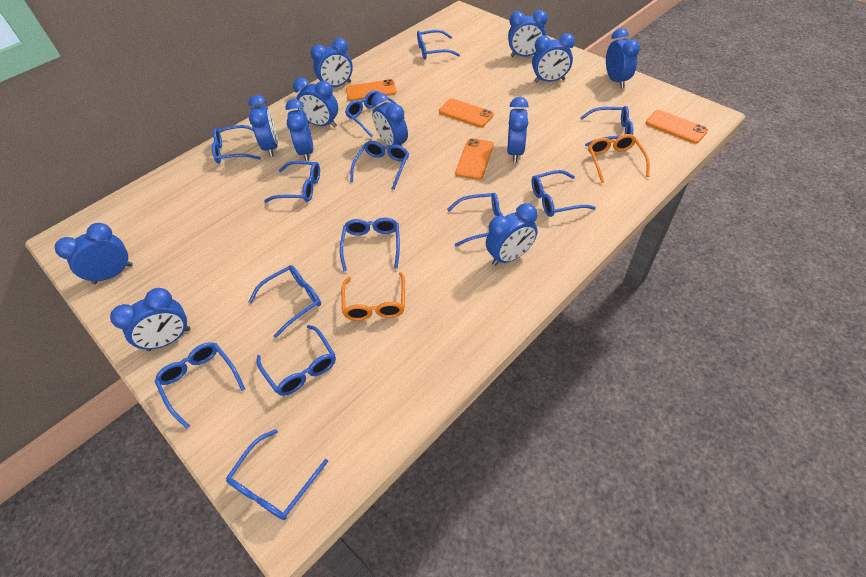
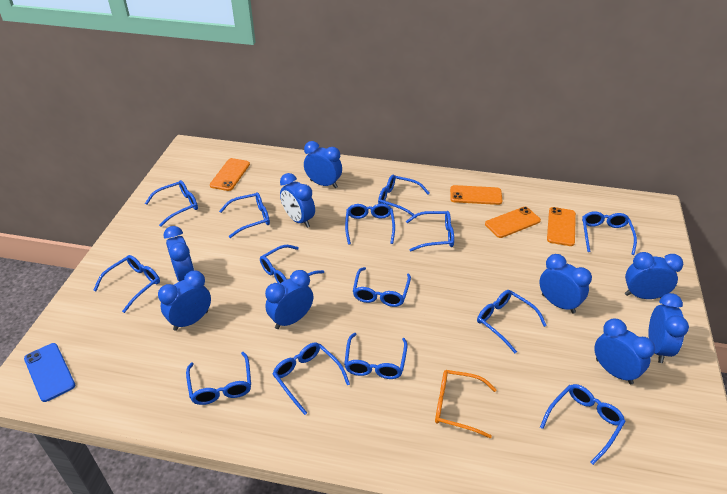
blue clock: [55,223,133,284] [110,288,190,351] [248,95,278,157] [286,99,313,161] [293,78,338,128] [311,38,353,87] [371,93,408,146] [486,203,538,266] [507,97,529,162] [508,10,547,57] [532,33,575,83] [606,28,640,88] = 12 -> [158,271,211,331] [163,226,195,282] [265,270,313,329] [280,173,315,228] [304,141,342,188] [539,254,592,314] [594,319,655,384] [625,252,683,299] [648,293,689,363] = 9
blue glasses: [155,342,245,429] [212,125,261,163] [226,429,328,520] [249,265,321,338] [257,325,336,396] [264,161,320,203] [340,218,400,271] [345,90,405,138] [350,141,409,190] [417,30,460,59] [447,193,503,247] [531,170,596,217] [580,106,633,146] = 13 -> [93,255,160,313] [145,180,198,227] [186,352,251,405] [219,192,270,238] [260,245,324,283] [273,342,350,415] [344,333,407,379] [345,204,395,245] [353,267,411,307] [378,175,429,216] [406,211,454,251] [477,290,547,353] [540,384,626,465] [582,211,637,255] = 14
blue phone: none = 0 -> [24,343,75,402] = 1
orange glasses: [341,272,405,321] [588,134,650,183] = 2 -> [435,370,497,438] = 1

